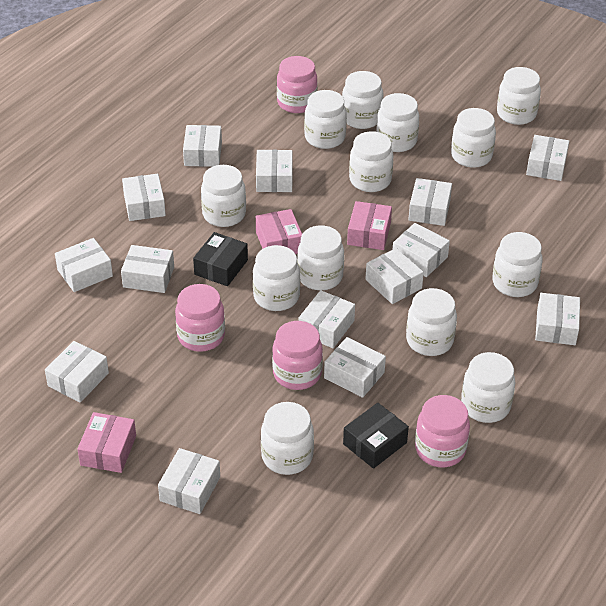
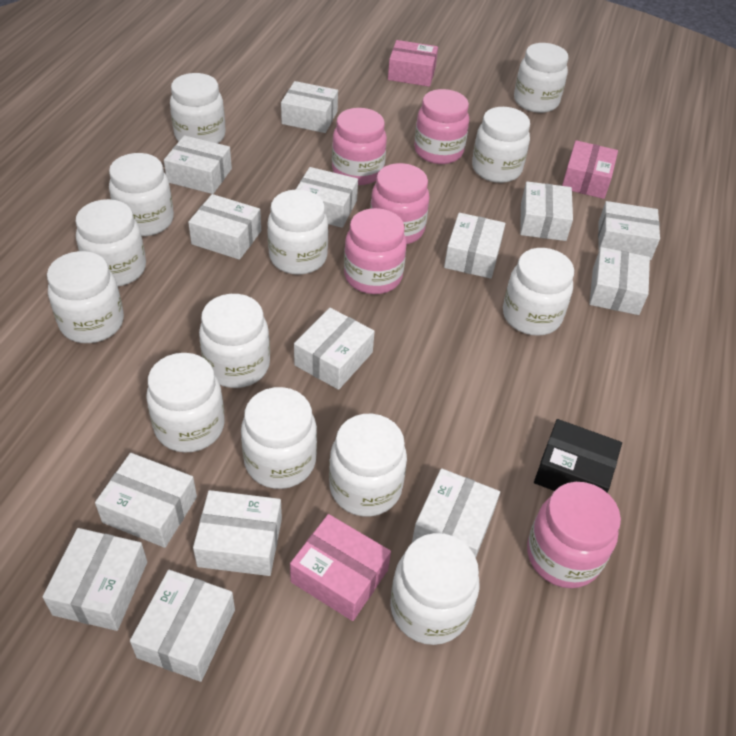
black box: [193,232,248,286] [343,403,409,469] = 2 -> [534,419,622,492] = 1
pink jar: [175,284,225,352] [272,321,323,390] [277,56,318,113] [415,395,470,467] = 4 -> [332,108,387,185] [344,208,407,294] [370,163,430,244] [414,89,469,164] [527,482,621,588] = 5

